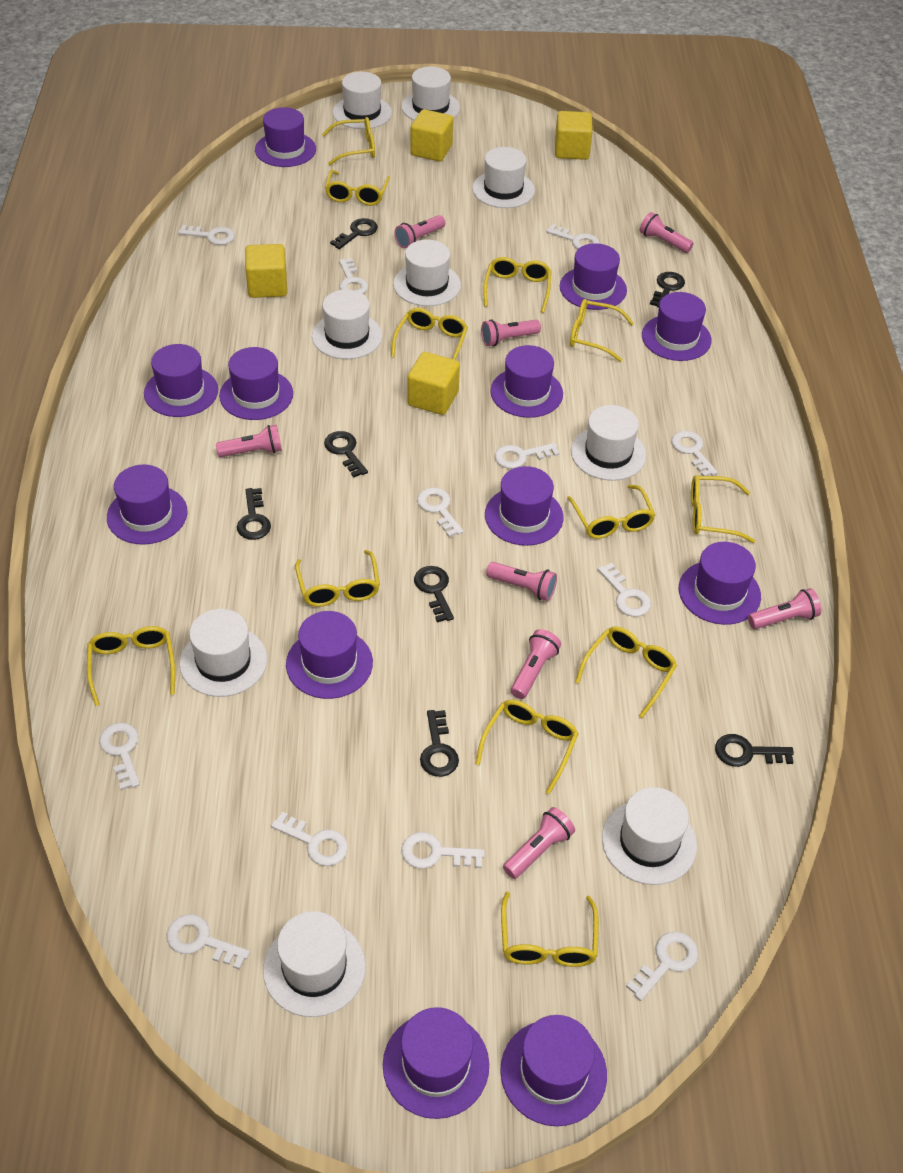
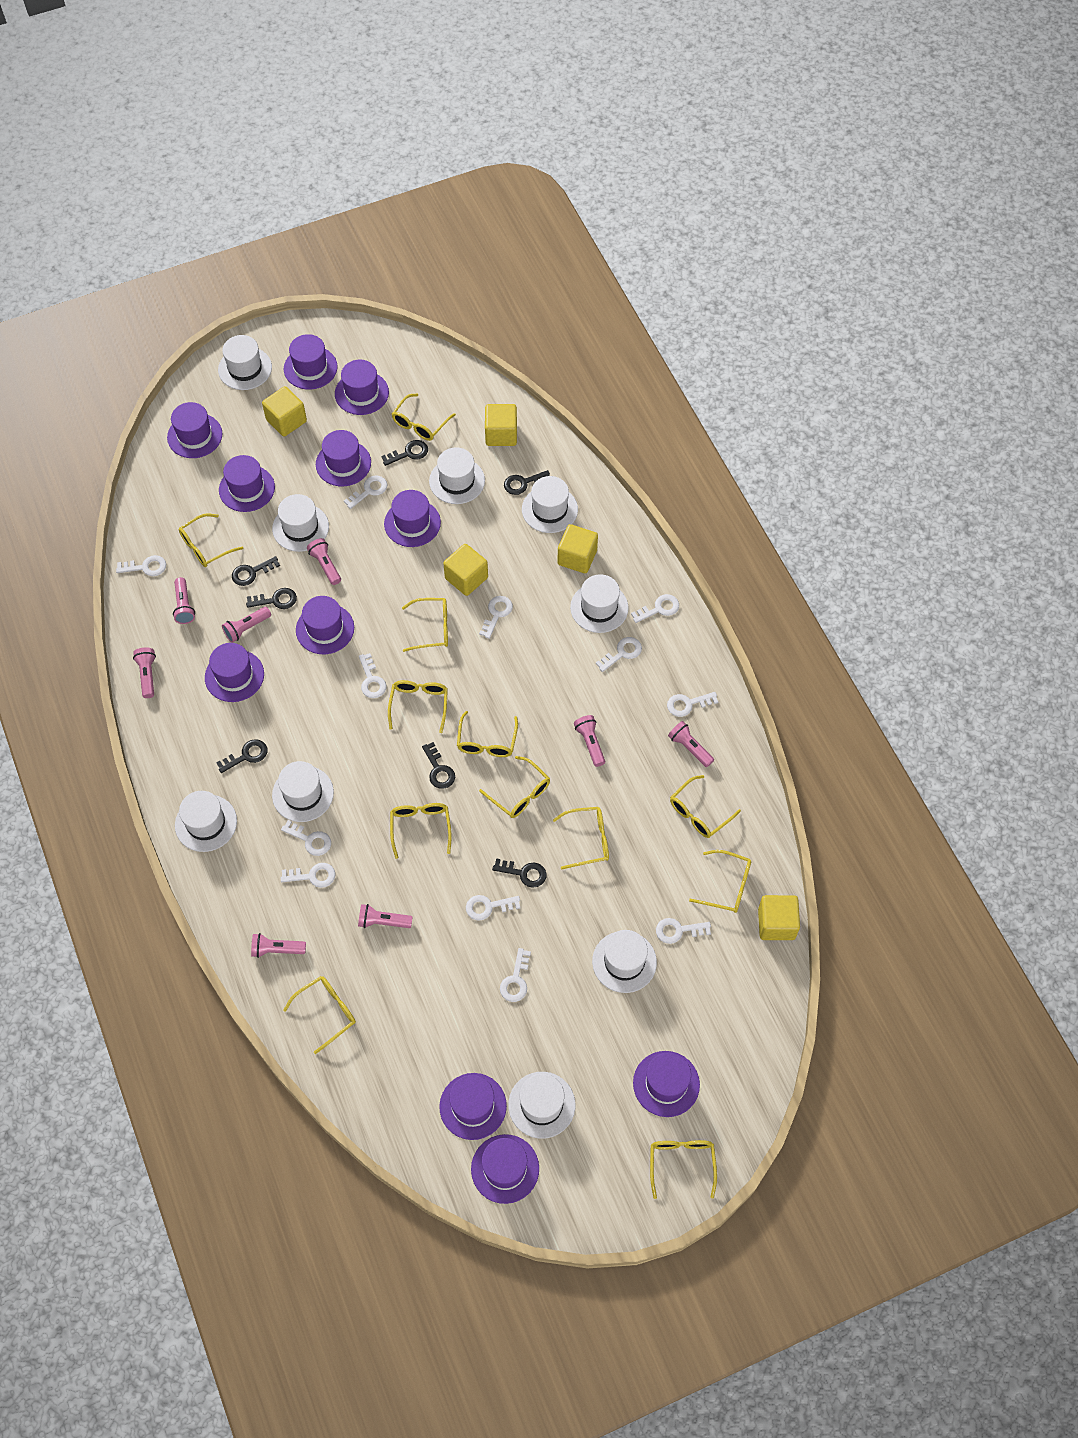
purple hat: [107,464,188,545] [144,344,218,417] [219,347,293,420] [255,107,316,167] [286,611,373,699] [383,1007,489,1119] [485,466,564,546] [490,345,563,418] [500,1015,607,1127] [560,243,627,310] [642,292,712,361] [679,542,761,625] = 12 -> [167,402,222,458] [205,643,264,702] [219,455,275,512] [284,334,338,390] [296,596,354,654] [316,430,371,486] [335,360,389,415] [384,490,441,547] [439,1073,507,1140] [471,1134,539,1204] [633,1051,700,1117] = 11
yellow cube: [245,244,287,298] [407,352,460,415] [410,109,453,161] [555,111,593,160] = 4 -> [262,386,307,437] [443,544,488,596] [485,404,517,446] [558,524,598,573] [758,895,800,940] = 5

